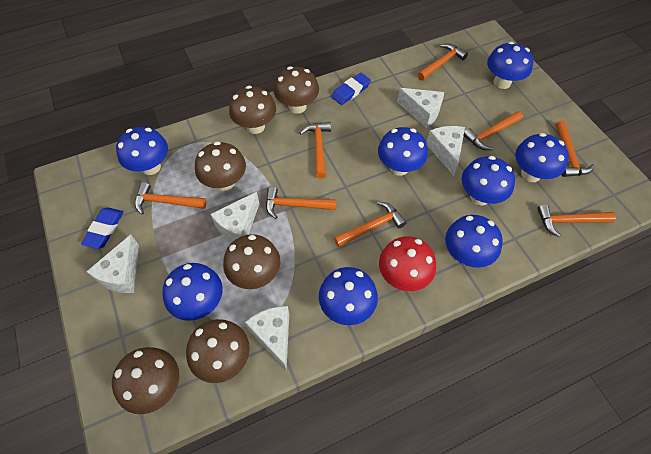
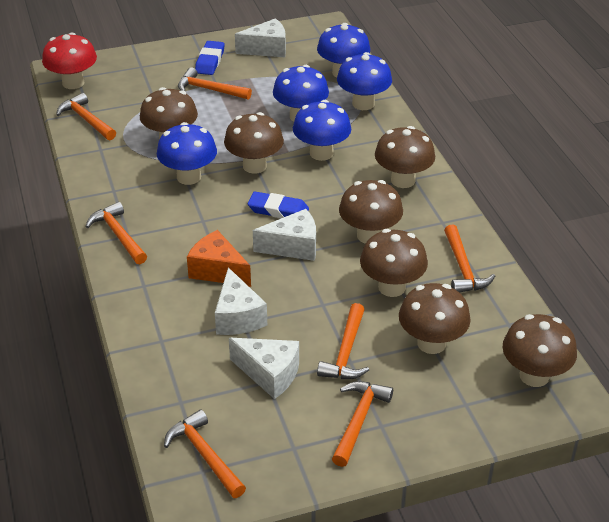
blue mushroom: [116,127,168,175] [162,263,223,321] [319,267,378,325] [378,127,428,176] [445,215,503,268] [462,156,515,205] [487,42,533,89] [515,133,569,182] = 8 -> [157,122,217,185] [273,65,329,122] [293,100,351,161] [317,23,370,78] [337,52,392,110] = 5
brown mushroom: [112,347,179,414] [186,319,250,383] [195,141,246,191] [223,234,281,289] [229,86,276,134] [273,66,319,114] = 6 -> [140,87,198,139] [224,112,284,174] [339,180,403,244] [360,229,428,297] [375,126,435,188] [399,283,471,354] [503,314,577,387] = 7
orange cheese: none = 0 -> [187,230,251,287] = 1
orange hammer: [135,182,206,215] [266,186,336,219] [300,122,331,179] [334,202,407,247] [417,44,468,81] [464,111,523,150] [537,204,616,237] [555,120,595,177] = 8 -> [56,93,116,140] [86,202,147,264] [164,409,246,498] [178,67,252,100] [317,303,369,379] [332,381,393,467] [444,224,495,293] = 7
white cheese: [86,234,139,293] [211,192,259,242] [245,306,289,370] [397,88,444,128] [426,126,465,176] = 5 -> [215,267,267,335] [229,338,299,399] [235,18,286,57] [253,209,316,261] = 4

